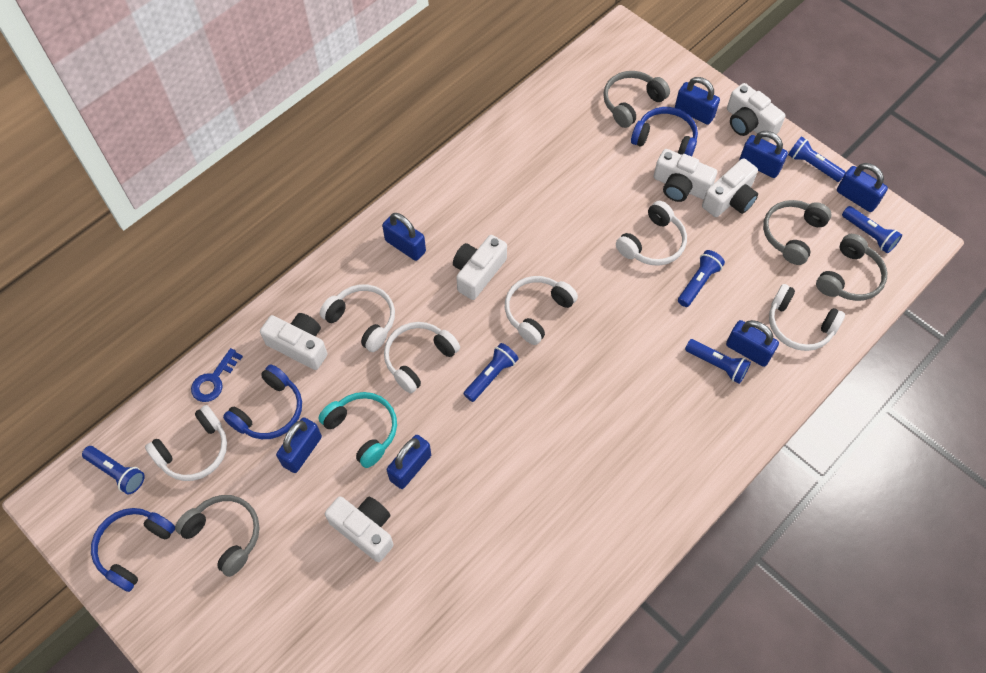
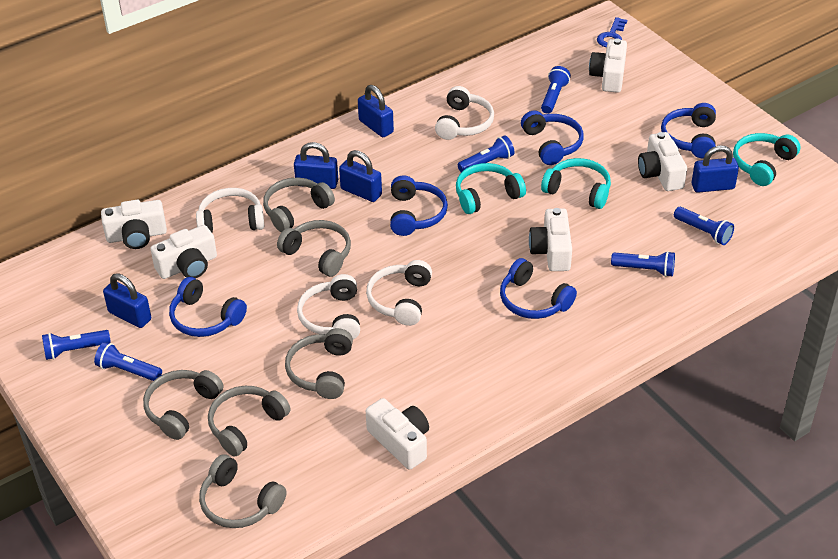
blue headphones: [91,508,175,592] [223,364,302,439] [631,107,698,157] = 3 -> [169,277,247,337] [390,175,448,236] [500,258,577,319] [521,110,584,165] [661,103,716,158] = 5
blue padlock: [276,417,322,473] [382,213,426,261] [387,435,431,489] [675,77,720,125] [726,320,779,367] [739,131,788,178] [837,163,888,212] = 7 -> [103,273,151,328] [294,142,338,189] [339,150,382,202] [358,85,394,137] [692,145,739,193] = 5
grey headphones: [175,495,260,577] [603,71,670,128] [763,200,831,265] [816,234,887,301] = 4 -> [143,370,223,440] [199,454,287,528] [208,386,291,456] [263,178,335,232] [277,220,351,277] [285,328,353,399] = 6
turquoise headphones: [318,392,397,468] = 1 -> [456,163,526,214] [541,158,611,209] [733,133,801,186] = 3
white headphones: [145,405,227,481] [320,284,395,352] [384,322,460,393] [505,276,578,345] [616,201,687,266] [769,284,845,351] = 6 -> [196,188,264,232] [297,274,360,340] [366,260,432,326] [435,86,494,140] = 4

